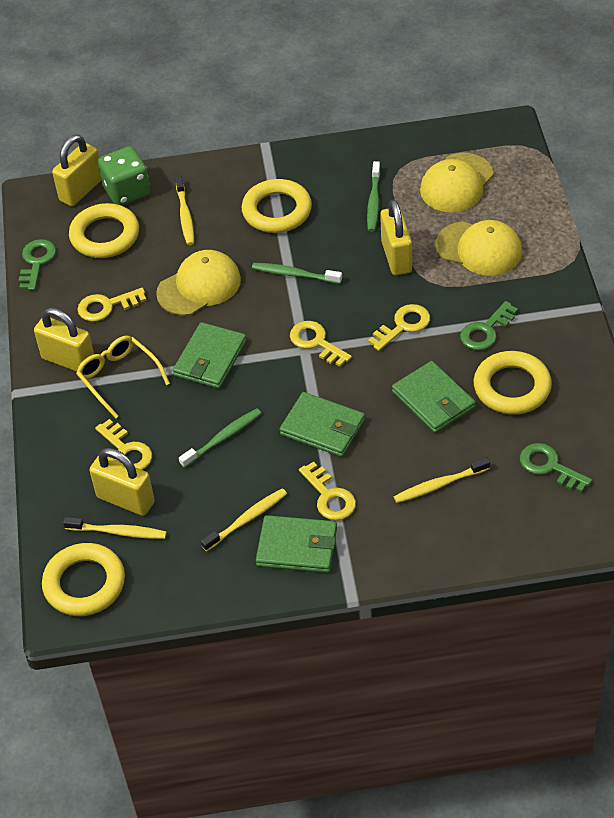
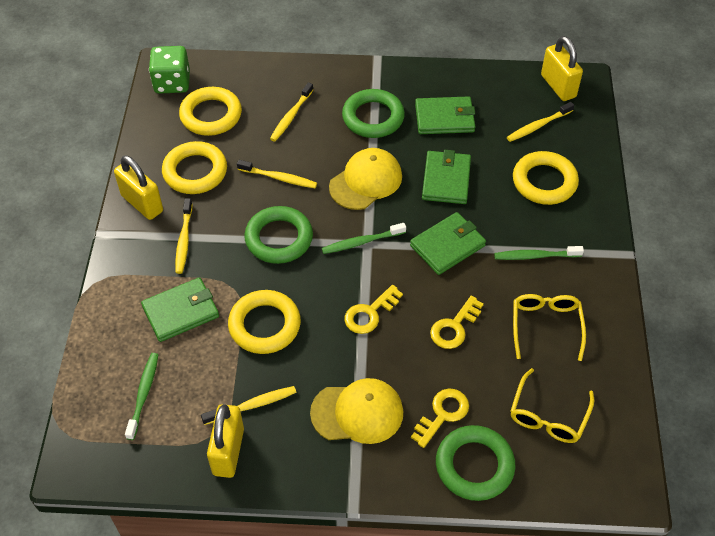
green key: [18,239,56,291] [460,301,518,350] [520,443,592,493] = 3 -> none = 0
green ring: none = 0 -> [244,206,313,264] [342,89,405,138] [436,425,515,501] = 3
yellow cap: [156,250,241,316] [420,153,494,212] [436,220,522,276] = 3 -> [310,378,403,444] [329,148,402,210] = 2
yellow glasses: [76,336,170,418] = 1 -> [511,368,594,443] [513,294,586,361] = 2
yellow key: [77,288,147,322] [95,419,152,470] [290,321,352,367] [299,461,356,520] [368,304,430,351] = 5 -> [344,285,403,334] [411,388,469,448] [430,296,484,349] = 3
yellow padlock: [34,308,94,372] [52,135,101,206] [89,448,155,516] [380,199,412,275] = 4 -> [114,155,163,220] [207,404,244,478] [541,36,583,101] = 3
yellow toothbrush: [63,517,167,539] [175,176,194,245] [201,488,287,552] [394,457,490,503] = 4 -> [175,198,192,274] [201,386,296,425] [237,160,317,188] [270,82,313,141] [507,102,574,142] = 5

